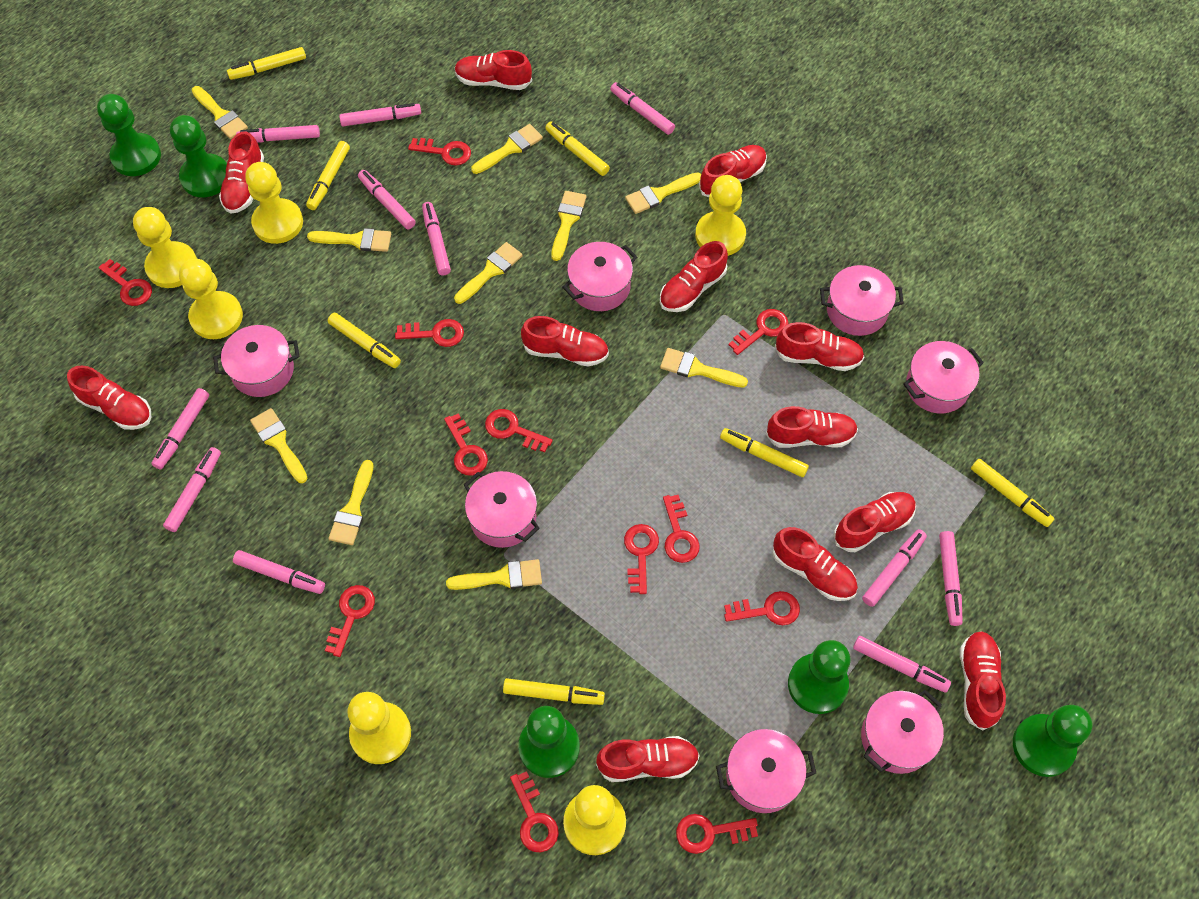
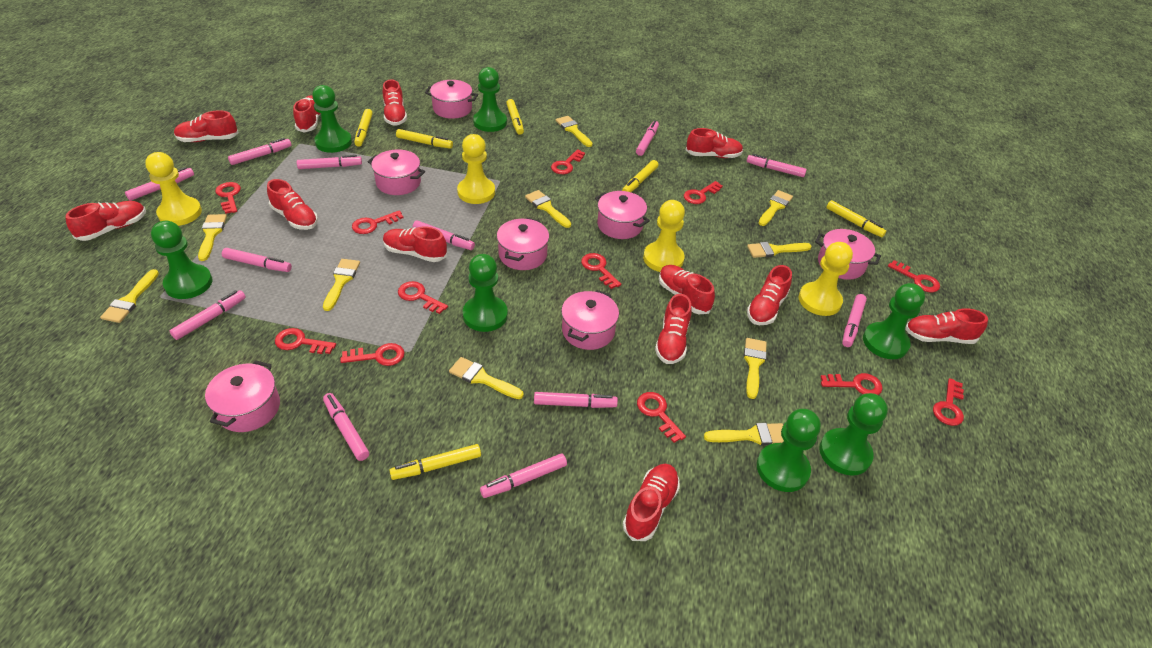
green pawn: [97,94,161,176] [170,115,227,197] [518,706,580,778] [788,640,851,714] [1013,705,1092,777] = 5 -> [151,221,212,299] [312,85,352,153] [463,254,508,332] [473,67,507,132] [757,409,821,492] [819,393,888,476] [863,283,925,359] = 7
pink marker: [152,388,209,469] [163,447,221,532] [233,550,325,594] [236,125,320,142] [339,103,421,126] [358,170,416,229] [422,202,451,275] [610,82,675,135] [853,636,951,693] [862,529,927,607] [939,531,963,626] = 11 -> [125,167,194,201] [170,290,246,340] [222,248,292,272] [228,138,291,165] [297,155,362,169] [323,393,369,461] [413,221,475,250] [480,453,567,498] [534,392,618,408] [636,120,659,156] [747,154,807,177] [842,294,867,347] = 12
yellow marker: [227,47,306,80] [306,141,350,210] [328,313,401,368] [503,678,605,705] [545,121,610,176] [720,428,809,477] [971,459,1054,527] = 7 -> [354,109,373,147] [389,444,481,480] [396,129,453,149] [506,99,524,135] [622,160,658,192] [826,200,886,237] = 6
yellow pawn: [133,207,197,288] [179,259,243,339] [245,162,303,244] [347,692,411,764] [563,785,626,855] [695,175,746,256] = 6 -> [145,152,202,226] [457,134,495,204] [643,200,685,272] [799,242,853,316] = 4

